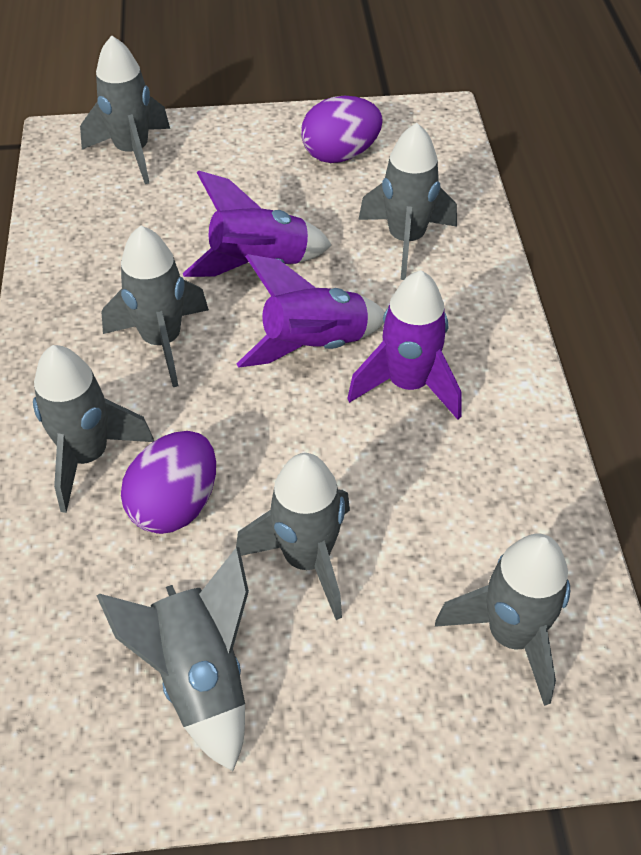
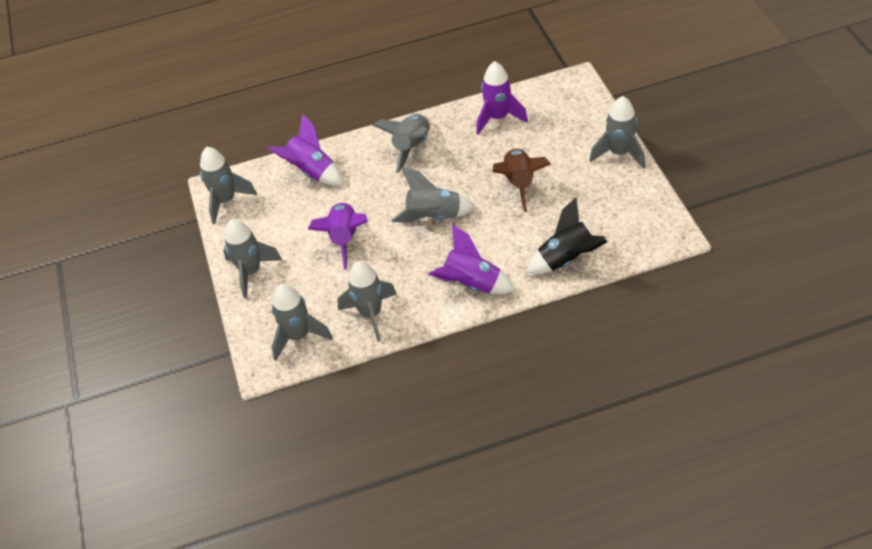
black rocket: none = 0 -> [526,197,607,274] = 1
brown rocket: none = 0 -> [493,148,551,212] = 1
purple egg: [121,431,216,534] [301,96,383,163] = 2 -> none = 0
purple rocket: [183,170,332,277] [237,254,385,368] [347,270,462,420] = 3 -> [267,114,343,186] [308,202,368,270] [428,224,516,294] [476,61,528,135] = 4

